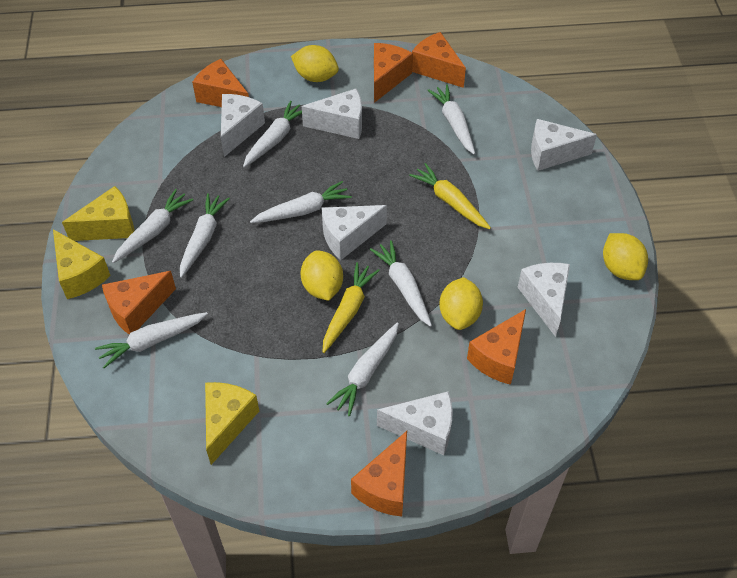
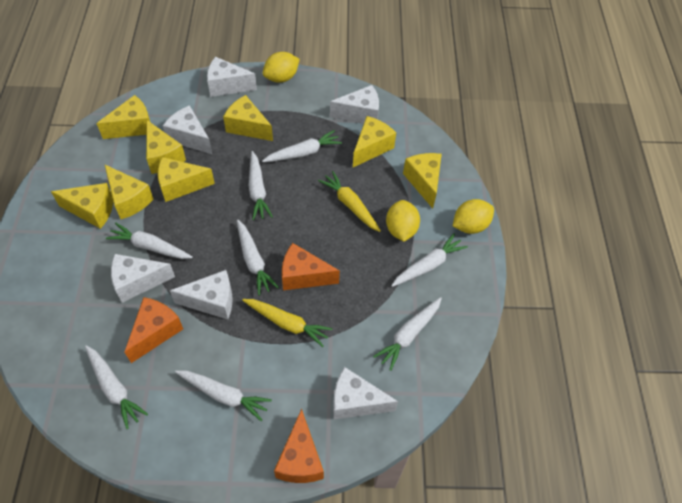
orange cheese: [102,271,176,334] [192,59,249,107] [351,431,407,517] [374,43,413,103] [412,32,466,88] [467,309,526,385] = 6 -> [124,297,183,363] [274,409,324,483] [282,243,340,290] = 3
yellow cheese: [53,229,111,299] [62,186,135,241] [205,382,259,465] = 3 -> [51,183,113,229] [96,95,150,139] [105,165,153,219] [146,120,186,174] [158,157,215,202] [223,95,273,141] [353,116,396,167] [403,153,442,209] = 8
yellow lemon: [291,45,339,82] [301,250,343,301] [439,277,483,330] [603,233,648,280] = 4 -> [263,52,300,83] [386,200,420,242] [453,199,494,234] = 3

